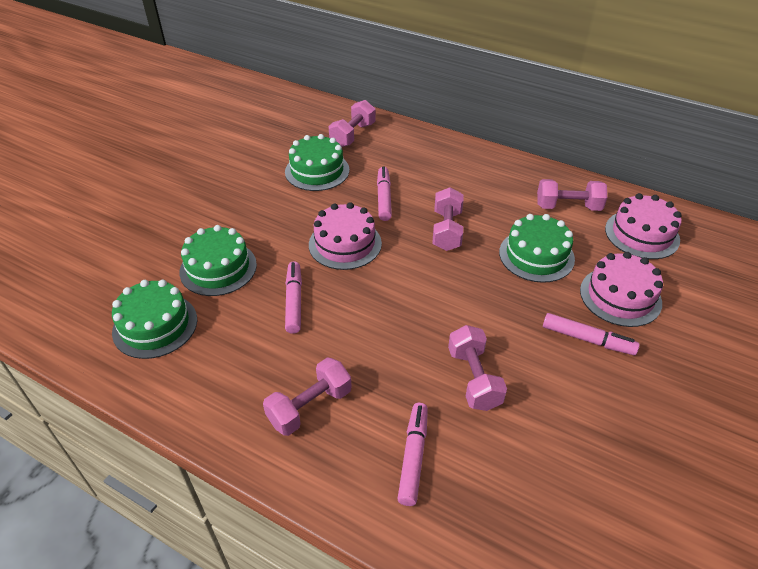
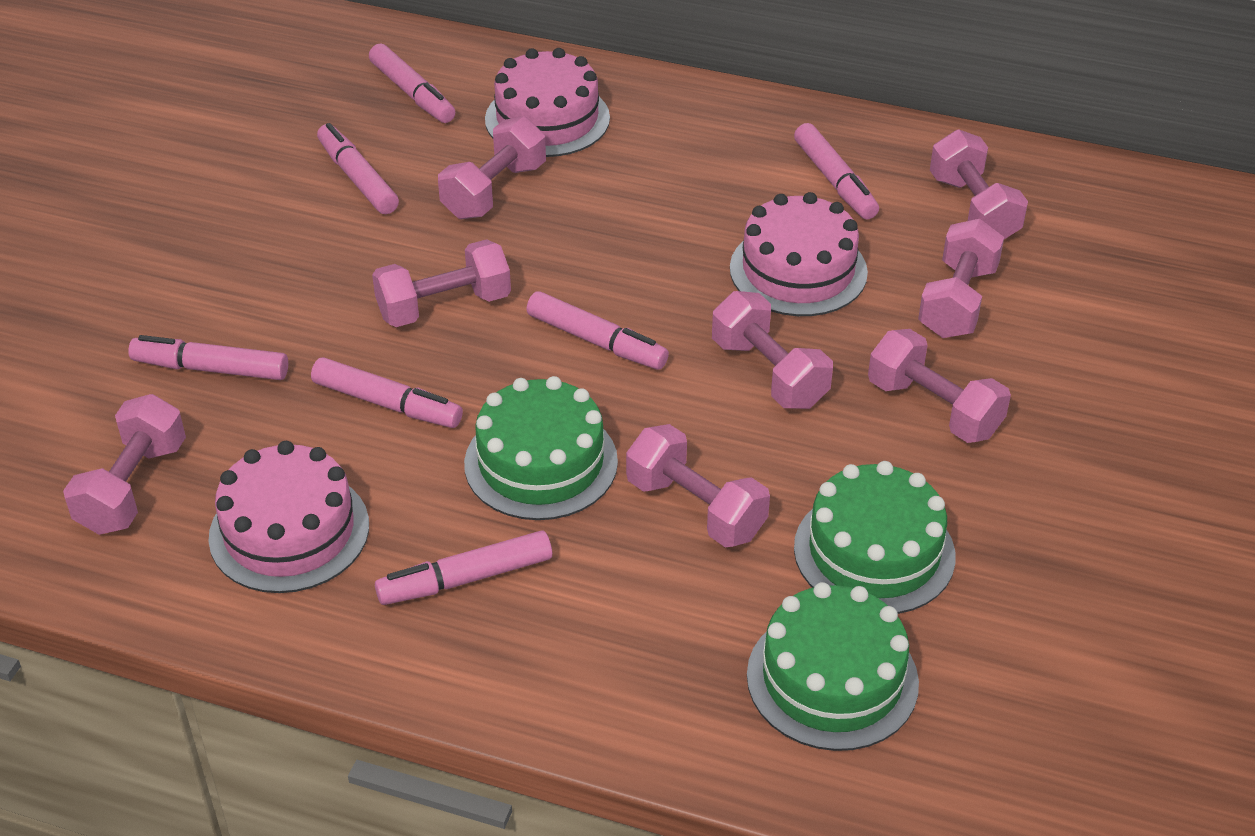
green cake: [112,280,197,359] [180,225,257,296] [285,134,349,191] [499,214,575,283] = 4 -> [464,376,618,520] [747,582,919,751] [794,461,956,614] = 3
pink dumbbell: [263,357,352,436] [329,100,376,147] [432,187,464,251] [448,325,507,411] [537,179,607,211] = 5 -> [63,394,186,535] [372,239,511,327] [438,116,546,219] [626,424,770,547] [712,291,833,409] [868,329,1011,443] [918,219,1004,338] [930,129,1028,239] = 8
pink marker: [285,261,302,334] [377,167,392,221] [398,403,428,506] [543,313,640,355] = 4 -> [128,335,288,380] [311,357,463,428] [317,123,399,214] [369,43,455,123] [375,530,552,605] [526,291,669,370] [794,123,879,220] = 7

